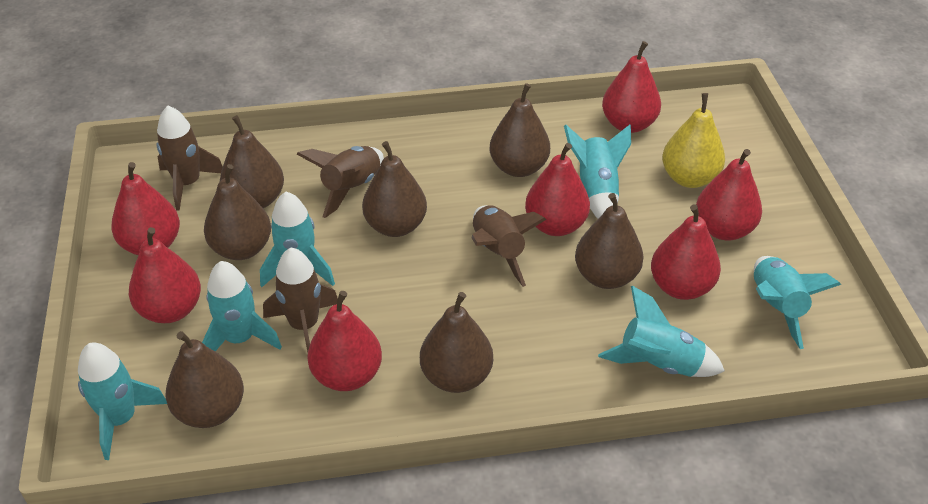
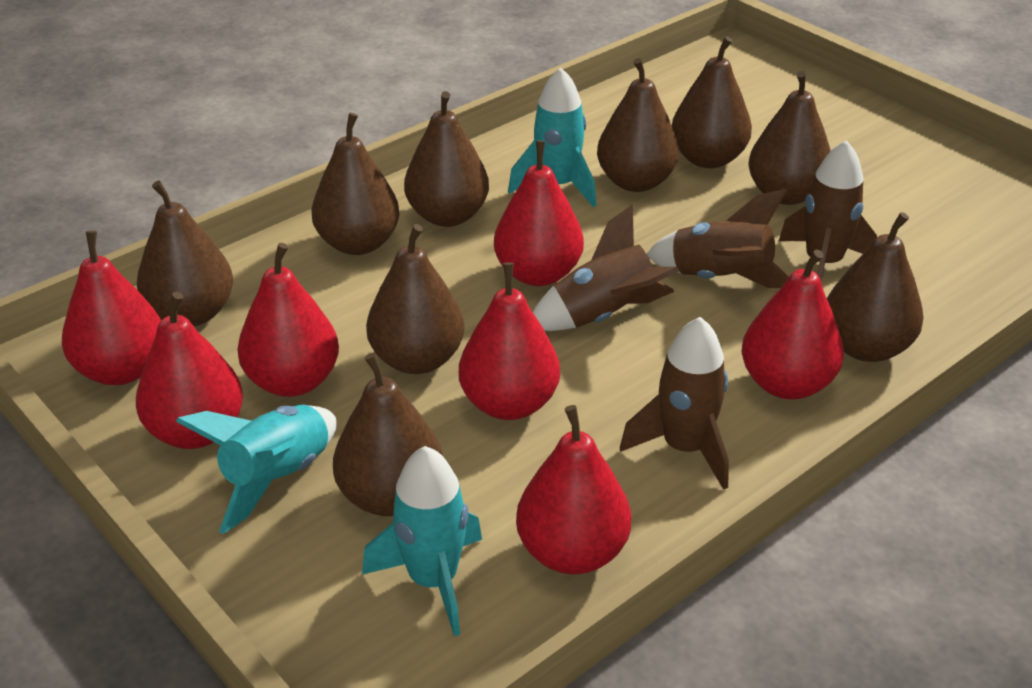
brown pear: [166,331,244,428] [204,164,271,260] [220,115,284,208] [362,141,427,237] [420,292,493,393] [490,83,550,177] [575,193,643,289] = 7 -> [137,181,233,326] [311,113,400,255] [333,353,443,516] [366,224,465,374] [404,91,489,227] [597,58,679,192] [672,36,752,168] [748,71,831,205] [827,212,924,362] = 9
turquoise rocket: [78,343,167,460] [202,261,282,351] [260,192,335,287] [564,125,631,219] [598,286,725,377] [754,256,841,349] = 6 -> [176,405,337,534] [362,446,482,636] [508,67,596,207] = 3
yellow pear: [662,93,725,188] = 1 -> none = 0

